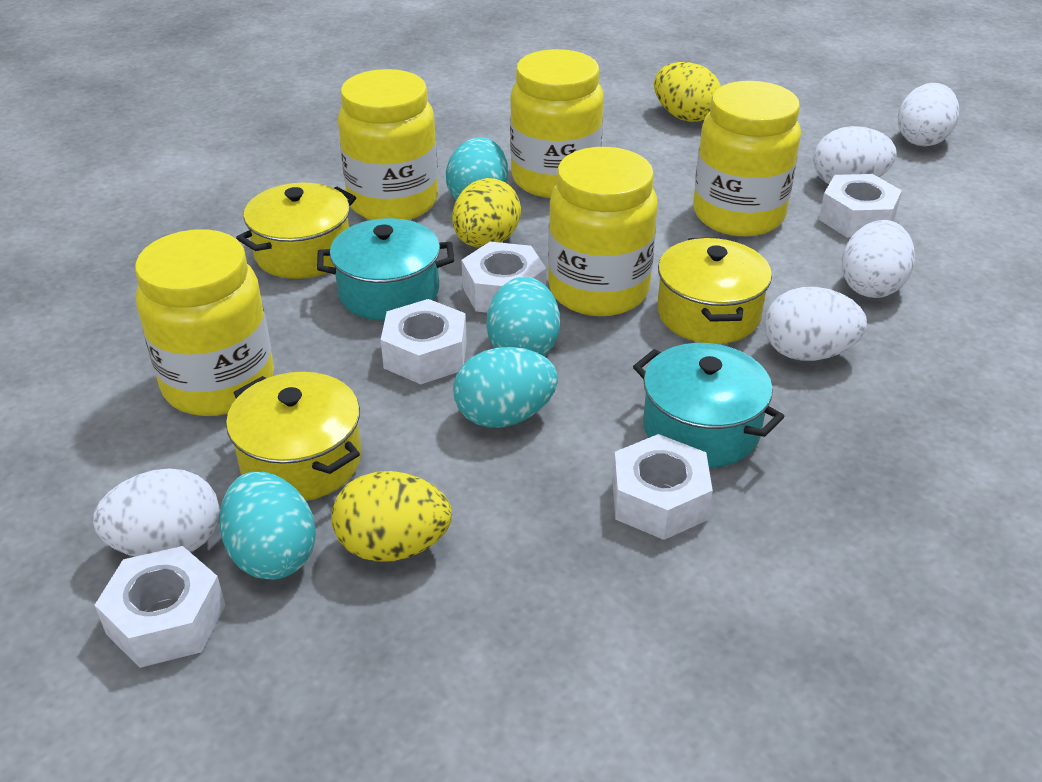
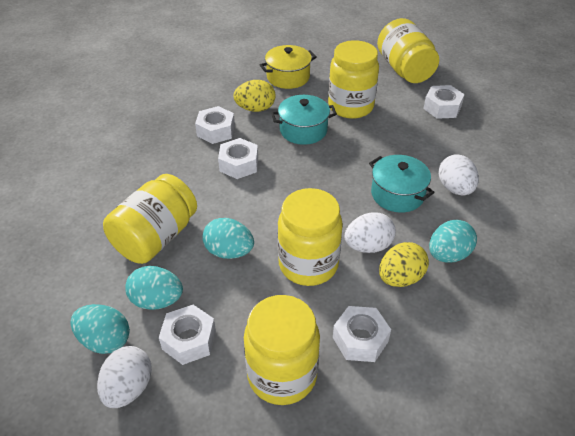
white egg: [93,468,219,557] [764,287,867,361] [813,126,897,184] [842,220,915,298] [898,83,959,146] = 5 -> [97,346,152,408] [344,212,396,253] [438,154,479,196] = 3
yellow egg: [331,471,452,562] [452,178,521,248] [654,62,721,122] = 3 -> [233,80,275,112] [379,242,429,287] = 2
yellow pot: [226,372,361,501] [236,183,356,279] [657,238,772,344] = 3 -> [260,45,317,89] = 1

